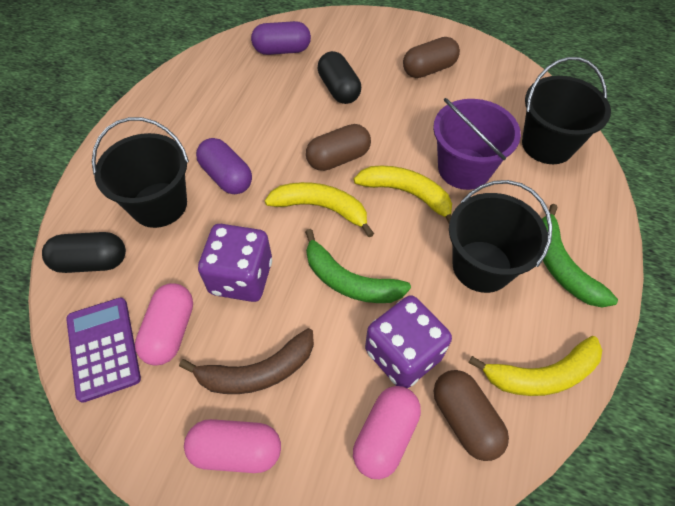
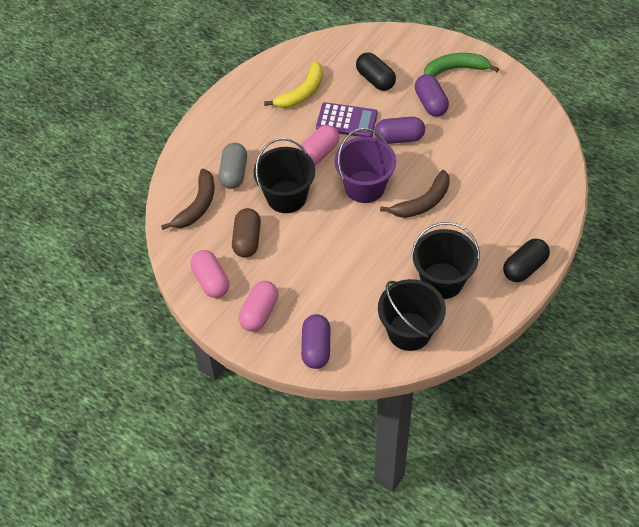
brown banana: [179,328,314,394] = 1 -> [161,169,215,230] [380,170,450,218] = 2
brown capsule: [306,124,371,171] [403,37,460,78] [434,370,509,461] = 3 -> [232,208,261,258] = 1
green banana: [305,229,411,303] [542,204,618,307] = 2 -> [424,53,499,77] = 1
grey capsule: none = 0 -> [219,143,247,189] = 1
purple capsule: [196,138,252,194] [251,21,311,55] = 2 -> [301,314,330,369] [375,117,425,144] [415,74,449,117] = 3
purple dice: [198,224,272,302] [365,295,452,388] = 2 -> none = 0
yellow banana: [265,182,374,237] [354,166,452,223] [468,336,602,396] = 3 -> [264,61,323,108] = 1

